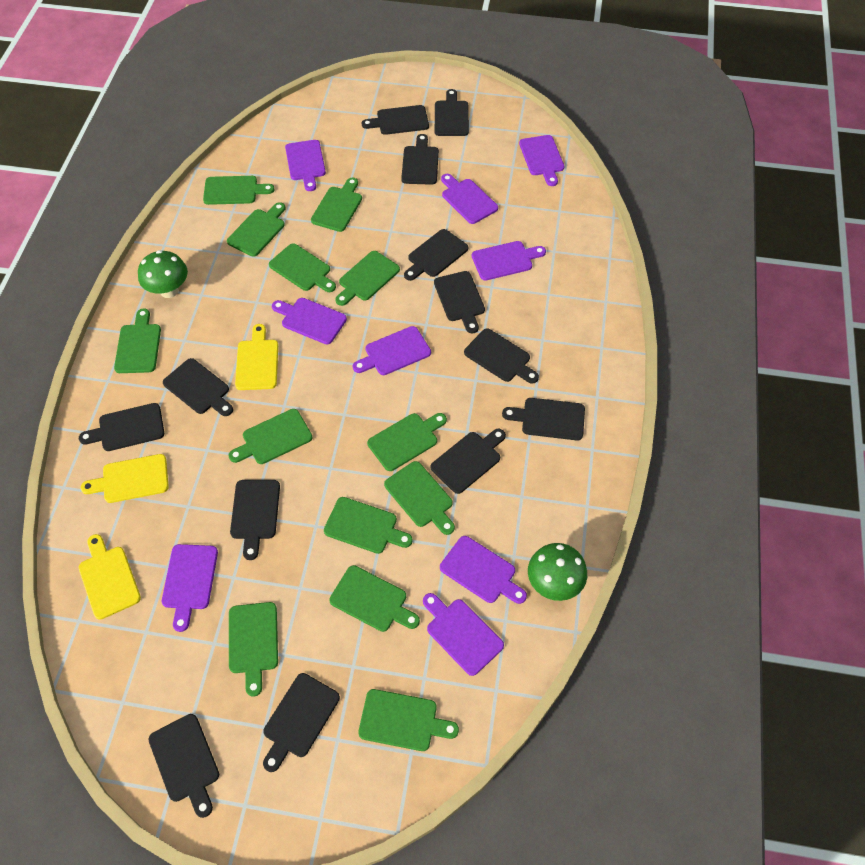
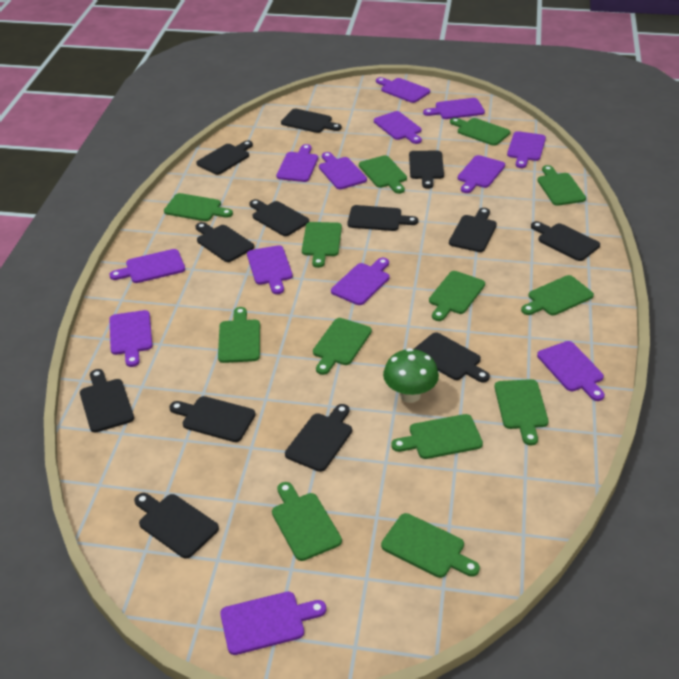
green mushroom: [138,250,188,298] [528,543,587,601] = 2 -> [383,348,439,403] = 1
purple cutting board: [162,544,218,632] [272,298,347,345] [285,140,326,191] [353,326,431,375] [423,593,504,676] [440,536,527,604] [441,174,498,224] [472,241,546,280] [519,135,564,186] = 9 -> [109,310,152,367] [110,249,185,283] [220,592,326,655] [247,245,293,294] [276,144,318,182] [319,152,367,189] [331,258,390,305] [374,111,422,144] [376,77,430,103] [423,98,485,119] [458,155,505,193] [507,131,546,168] [537,341,605,401] = 13
yellow cutting board: [79,534,141,620] [81,454,169,503] [235,324,278,390] = 3 -> none = 0

